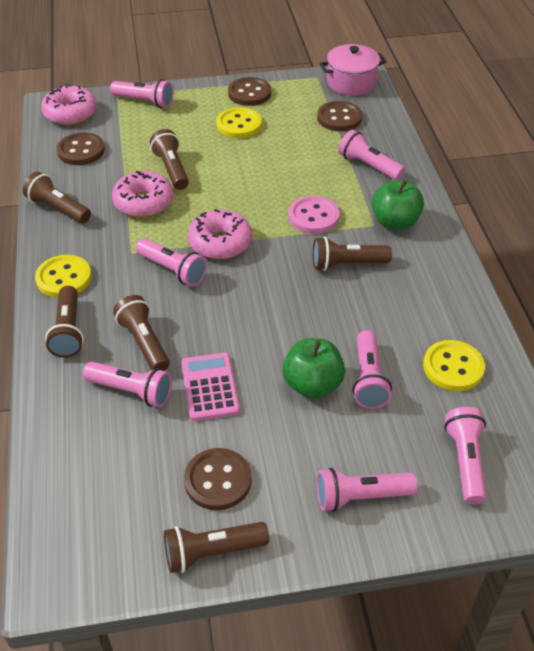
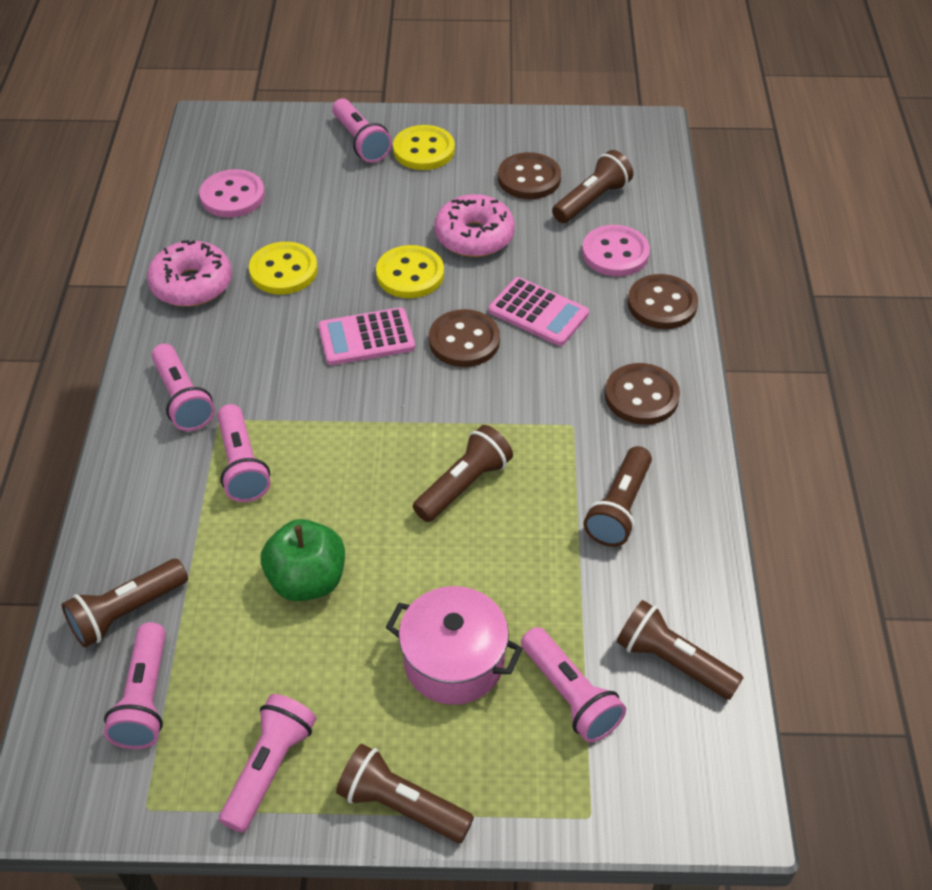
green apple: [282,338,345,398] [372,179,424,230] = 2 -> [261,519,345,601] = 1
pink button: [289,196,340,234] = 1 -> [199,169,265,217] [582,225,650,276] = 2
pink calculator: [181,353,240,421] = 1 -> [318,308,415,365] [489,277,589,346] = 2
pink donut: [41,84,97,125] [112,171,173,217] [188,209,252,259] = 3 -> [147,240,232,307] [434,194,515,257] = 2
pink flashlight: [83,362,172,408] [110,79,174,108] [135,238,207,287] [317,468,418,512] [338,130,405,180] [353,330,392,409] [444,407,487,505] = 7 -> [104,622,166,749] [151,344,215,431] [217,404,271,502] [219,694,316,833] [332,99,392,163] [521,627,626,743] = 6

